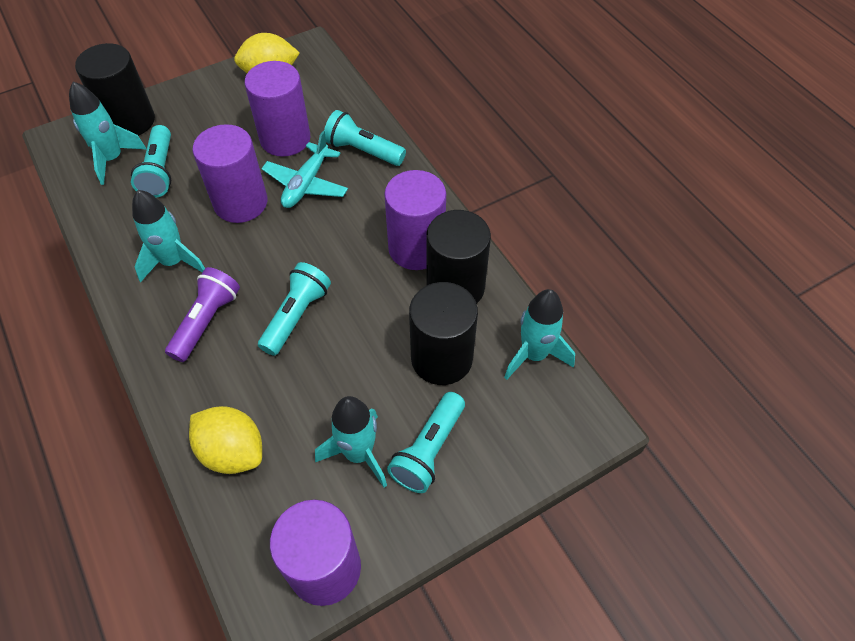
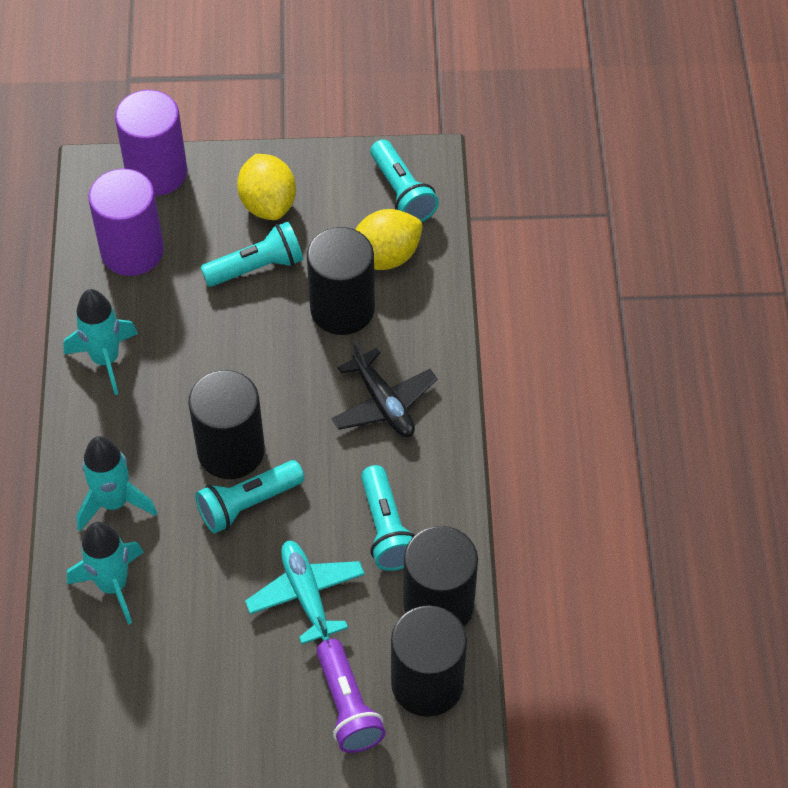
black cylinder: [75,43,155,136] [409,282,478,385] [426,210,491,304] = 3 -> [188,370,265,479] [307,227,375,335] [391,606,467,716] [403,526,478,626] = 4
black plane: none = 0 -> [331,340,437,437] = 1
purple cylinder: [192,124,267,223] [244,61,310,157] [270,499,361,606] [384,170,446,270] = 4 -> [88,169,164,276] [115,90,187,196] = 2
turquoise rocket: [69,81,146,185] [132,190,205,282] [315,396,387,488] [504,289,575,380] = 4 -> [63,289,138,395] [67,522,144,625] [77,436,157,531] = 3

